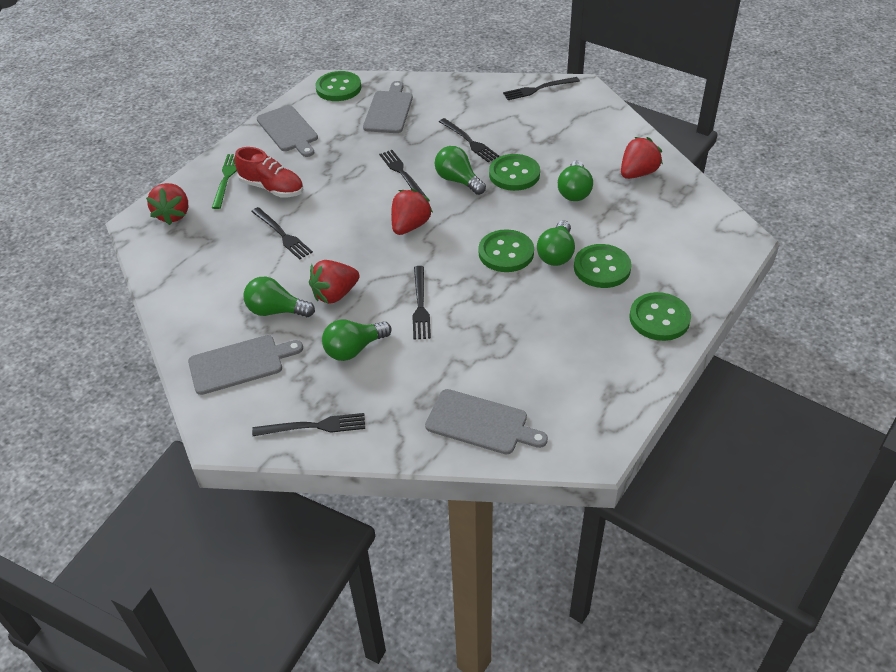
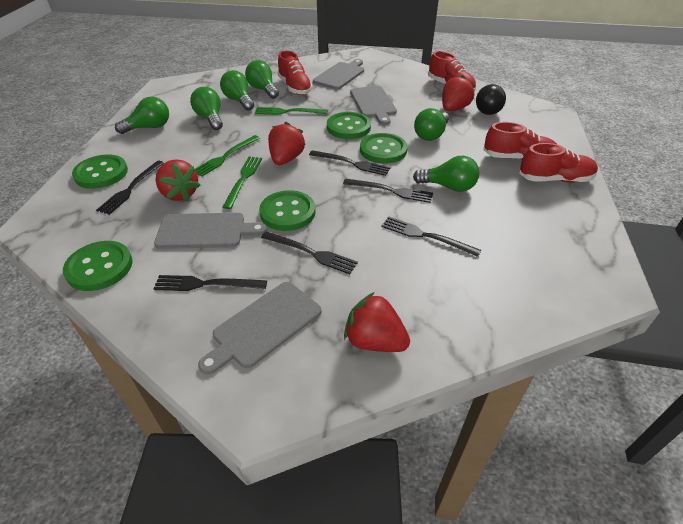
black light bulb: none = 0 -> [476,84,506,115] = 1
green fork: [212,154,237,209] = 1 -> [195,135,260,177] [222,157,262,209] [255,107,328,115] = 3
green light bulb: [243,277,315,317] [322,319,392,361] [434,146,486,195] [537,221,575,266] [558,160,593,201] = 5 -> [115,97,169,134] [190,87,223,130] [220,70,254,111] [245,60,279,99] [413,156,480,192] [414,108,449,141] = 6
red shoe: [235,147,304,197] = 1 -> [278,51,313,95] [428,51,476,91] [483,122,557,159] [519,143,598,183] = 4

